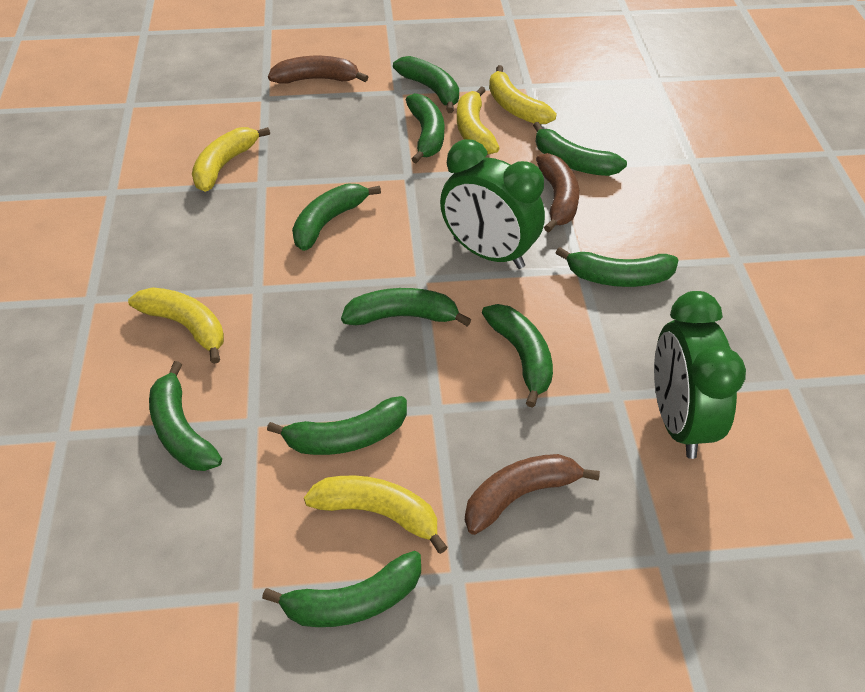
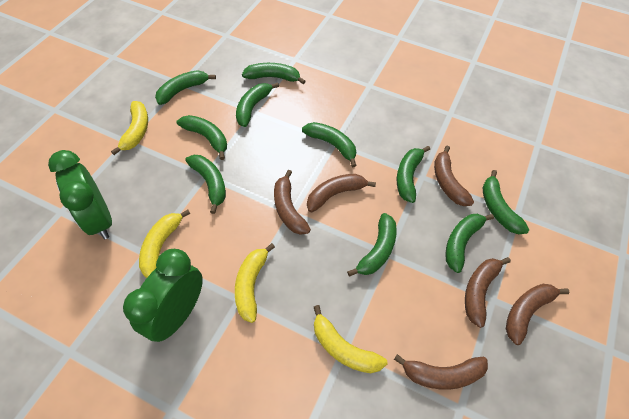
brown banana: [268,56,368,84] [465,454,600,535] [536,153,579,232] = 3 -> [274,170,311,235] [307,174,376,212] [394,354,488,390] [434,146,474,206] [465,257,511,328] [506,284,569,345] = 6
yellow banana: [128,287,224,364] [192,127,270,192] [304,476,448,554] [457,86,500,154] [489,65,557,124] = 5 -> [111,101,148,155] [139,210,190,278] [235,243,275,323] [314,305,387,373] = 4

